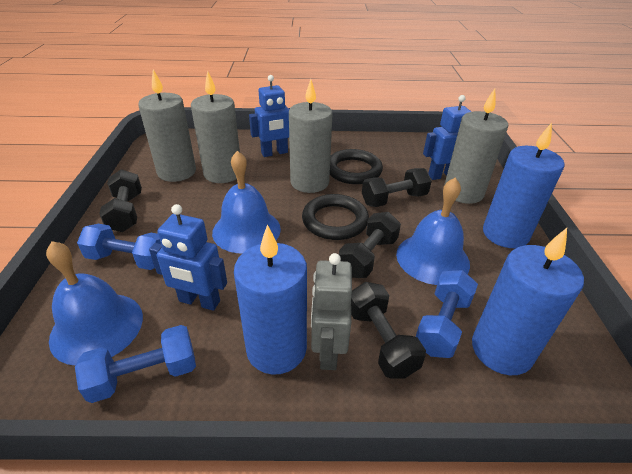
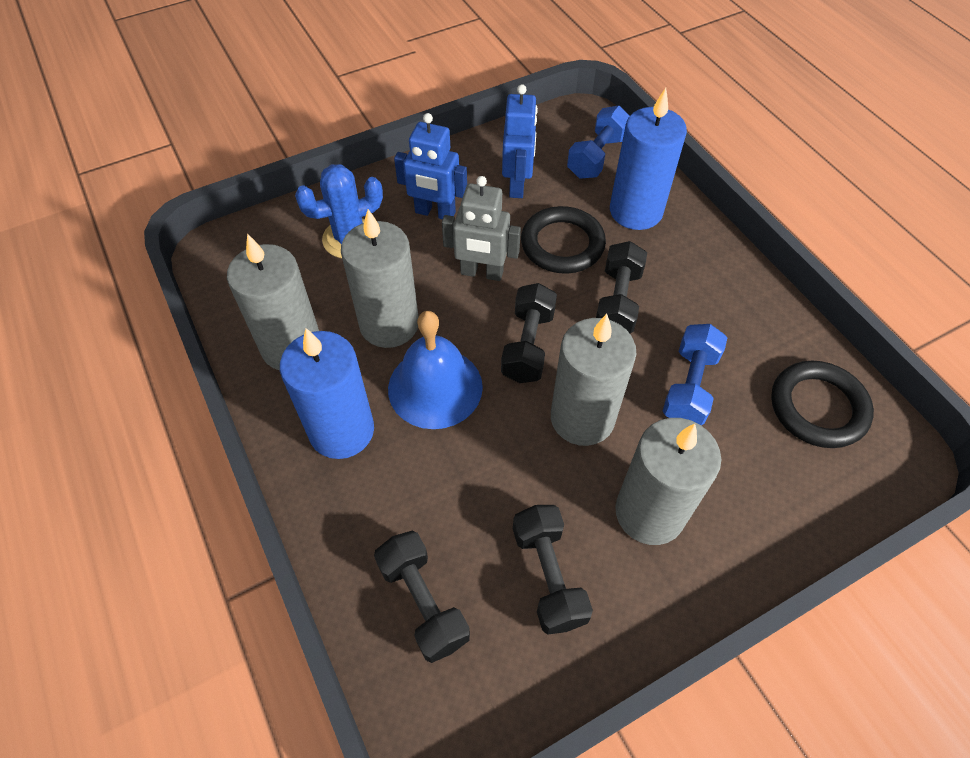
blue bell: [46,241,143,365] [212,151,281,253] [396,178,470,285] = 3 -> [388,311,483,429] = 1
blue cactus: none = 0 -> [295,164,383,258] = 1
blue candle: [234,225,307,375] [472,228,584,375] [483,123,565,248] = 3 -> [280,328,374,459] [610,88,687,230] = 2
blue dumbbell: [75,325,196,403] [77,224,161,270] [416,270,478,358] = 3 -> [567,106,629,179] [663,324,727,425] = 2
blue robot: [149,204,227,311] [249,75,290,157] [423,95,471,180] = 3 -> [394,113,467,219] [502,84,538,198] = 2

